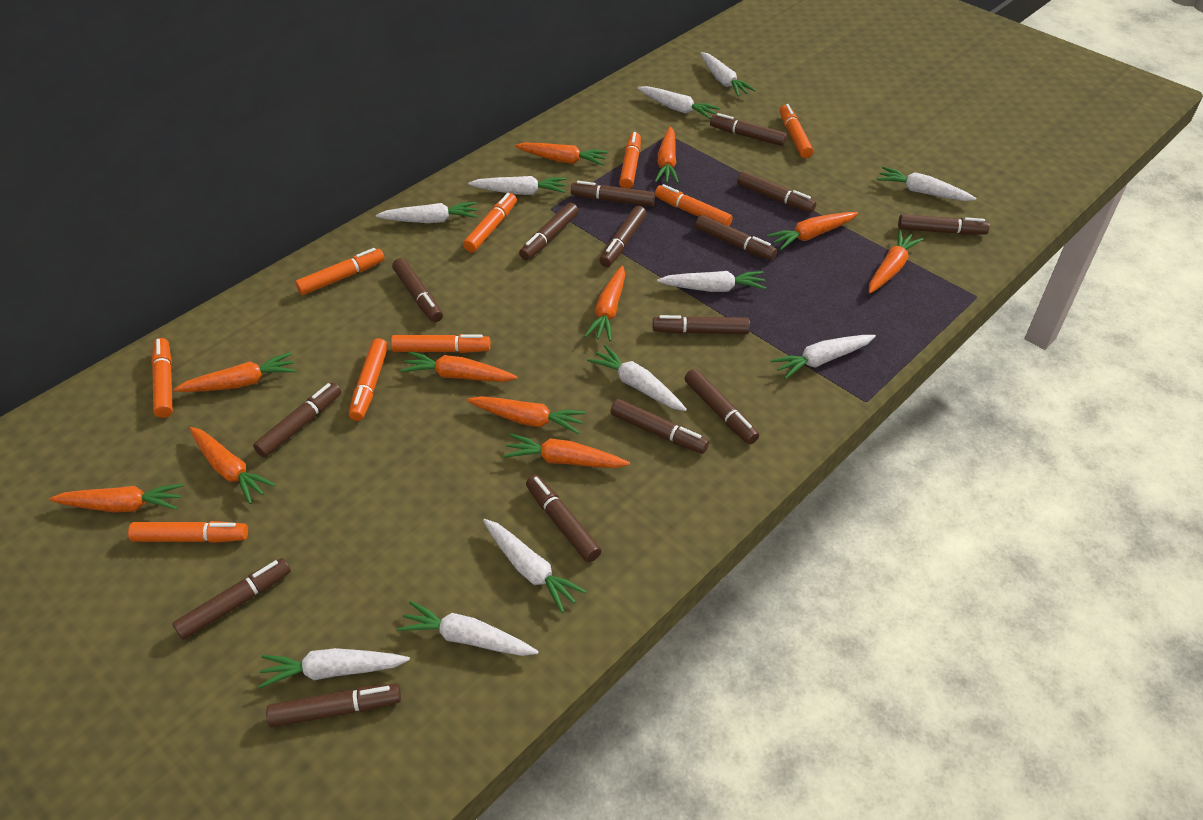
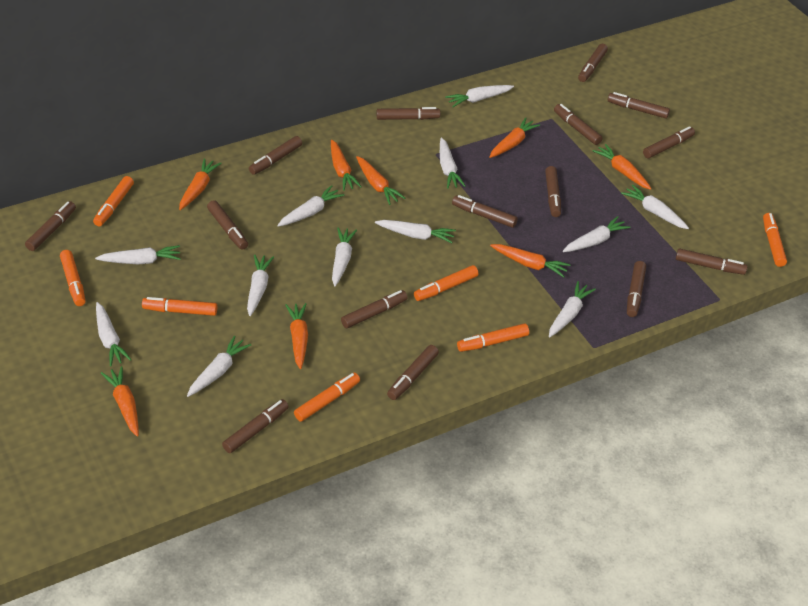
orange carrot: [49,483,184,512] [174,352,296,392] [189,427,276,504] [400,352,517,382] [467,396,586,434] [503,434,630,468] [515,142,608,165] [584,266,625,341] [655,126,679,183] [767,212,858,250] [869,230,923,293] = 11 -> [101,366,139,437] [179,158,222,210] [285,303,308,369] [331,140,362,191] [356,156,405,205] [490,117,540,158] [490,244,571,278] [593,144,652,190] = 8
orange marker: [128,521,248,543] [151,338,173,418] [295,248,384,295] [349,338,388,421] [391,334,491,353] [463,193,517,253] [619,132,641,189] [655,184,733,226] [780,104,813,158] = 9 -> [60,250,86,306] [93,176,134,226] [142,297,217,316] [294,373,360,422] [414,265,478,301] [457,323,529,352] [763,213,787,267] = 7
white carrot: [258,648,410,688] [376,202,478,223] [397,601,539,656] [468,176,566,195] [483,519,587,613] [587,345,687,411] [637,86,720,119] [657,271,766,292] [701,52,756,97] [770,335,876,379] [877,167,976,201] = 11 -> [95,245,181,264] [96,302,132,366] [187,336,251,397] [247,255,274,316] [277,185,344,227] [332,227,357,286] [375,220,456,243] [440,138,466,189] [445,85,514,107] [549,281,596,337] [563,216,631,252] [621,185,689,229] = 12

